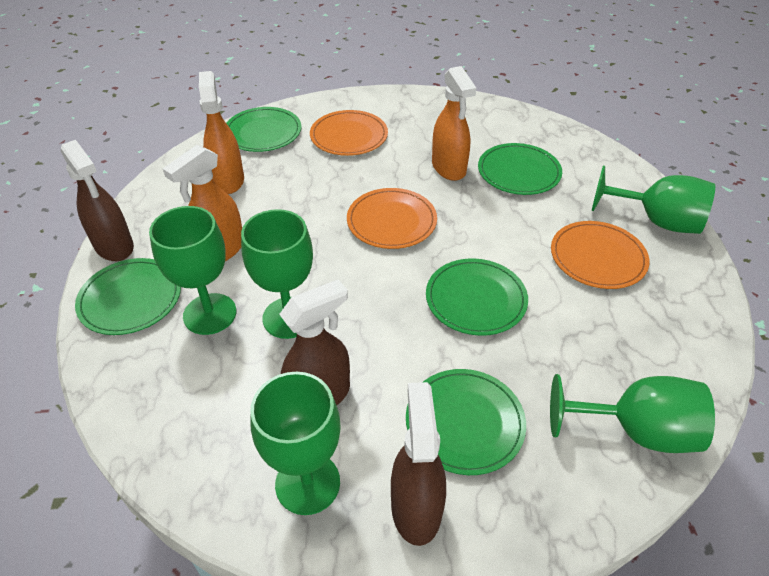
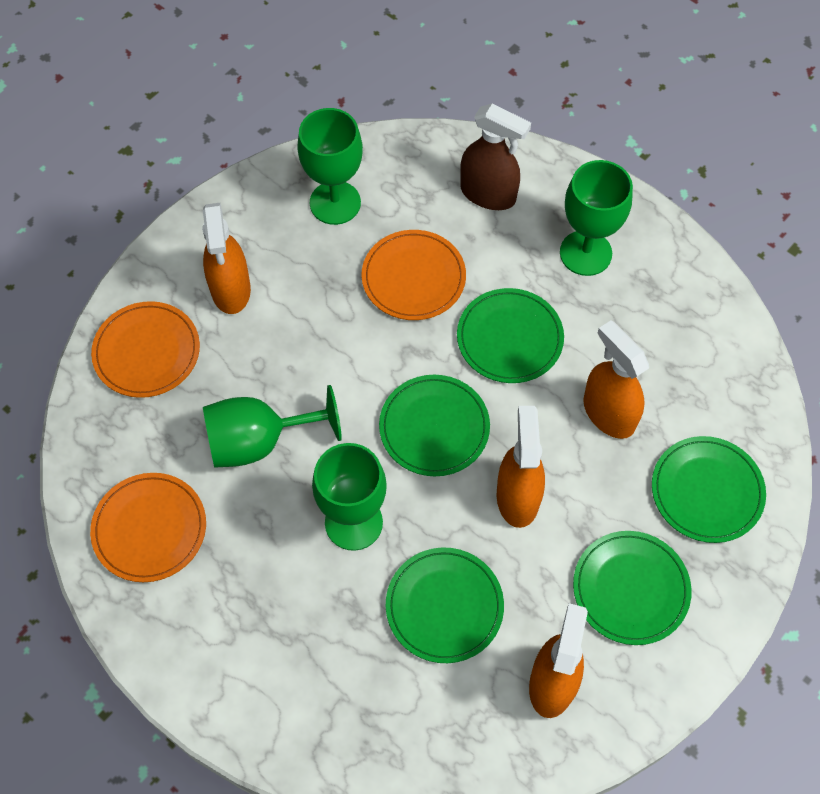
brown spray bottle: [61,140,134,261] [279,279,350,405] [391,382,446,546] = 3 -> [460,103,531,210] = 1
green goblet: [149,206,236,335] [241,209,313,339] [250,372,341,515] [550,374,715,453] [592,166,715,234] = 5 -> [203,385,342,468] [297,108,363,225] [312,443,387,551] [560,160,633,276] = 4
orange spray bottle: [163,145,242,261] [199,71,244,194] [432,66,476,181] = 3 -> [202,203,251,314] [497,406,545,528] [529,603,588,718] [583,320,649,439] = 4

